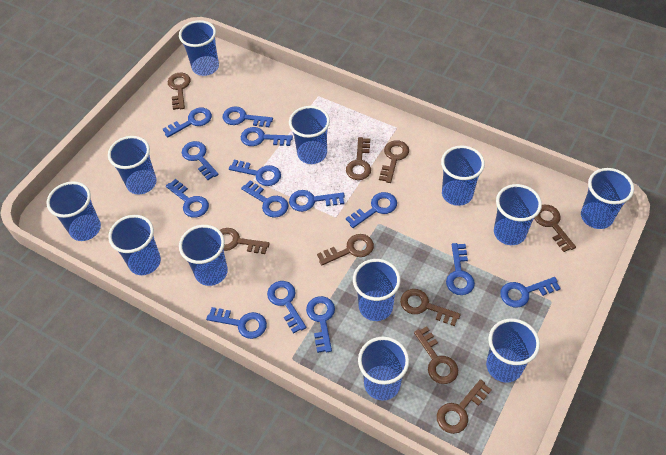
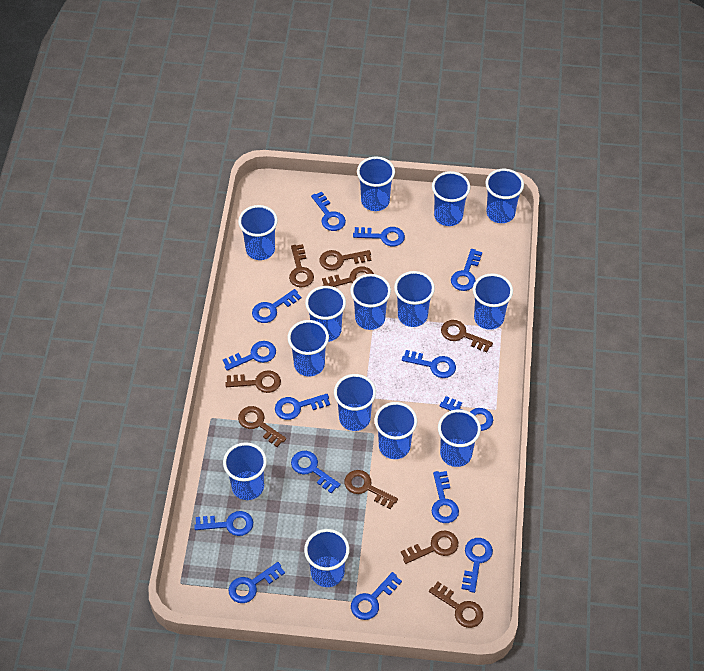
blue cup: [47,181,101,241] [108,136,157,194] [108,215,161,275] [179,20,219,76] [179,225,228,286] [289,106,330,164] [353,259,401,321] [358,337,409,401] [441,146,485,206] [486,319,540,382] [494,184,542,245] [581,168,634,229] = 12 -> [223,442,267,500] [238,205,278,260] [288,320,329,376] [304,529,350,587] [305,286,346,342] [334,374,376,431] [350,274,391,330] [357,157,395,211] [374,402,417,459] [394,271,435,327] [432,171,471,226] [438,409,481,467] [473,273,513,330] [485,169,524,223] = 14

